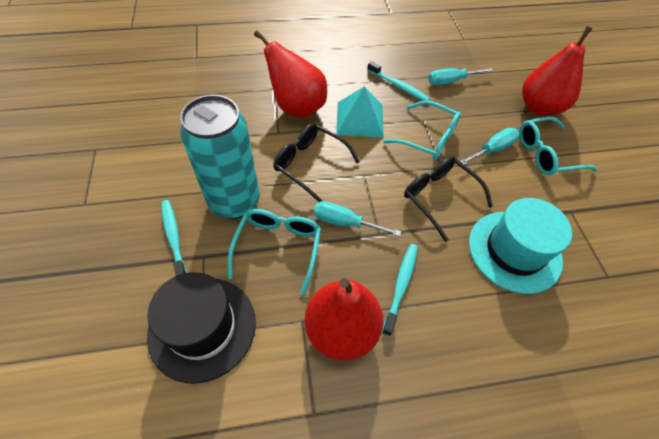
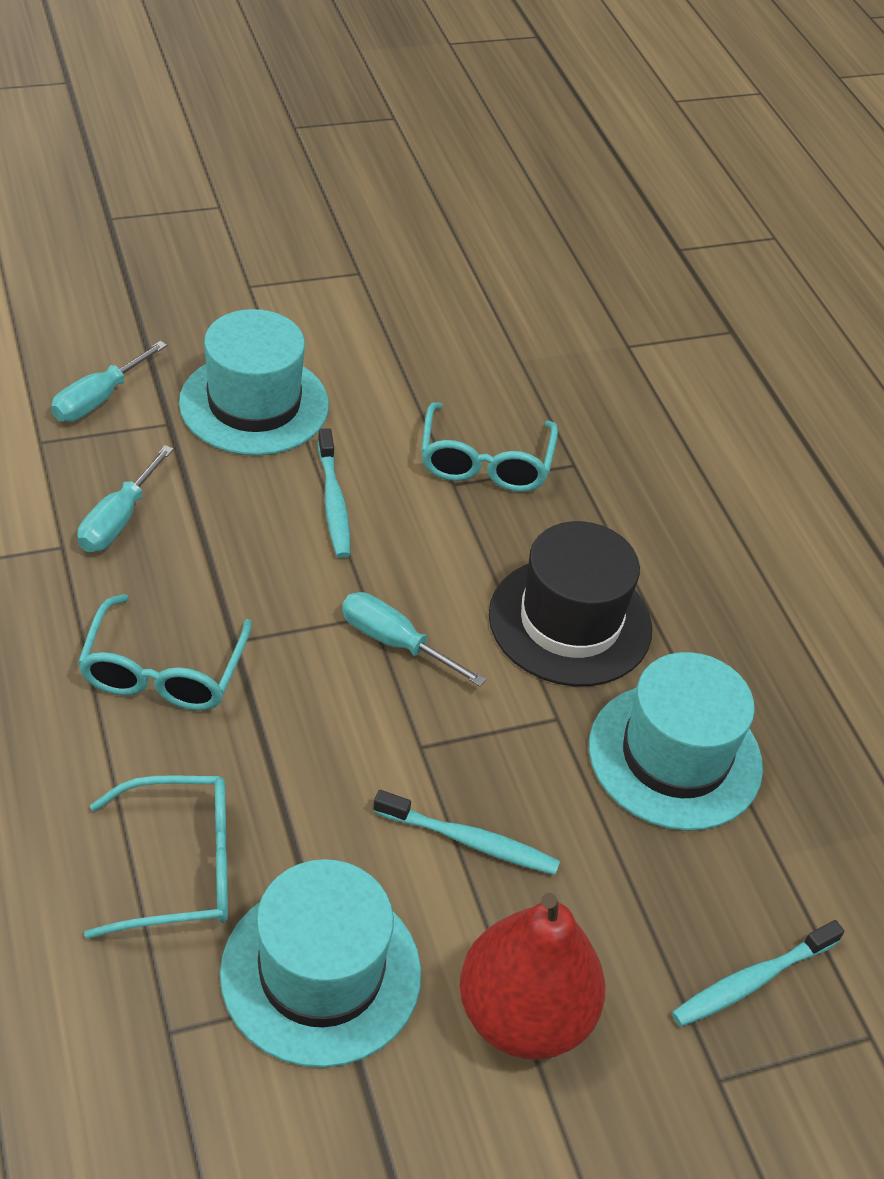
black glasses: [273,123,360,202] [404,156,493,242] = 2 -> none = 0
red pear: [254,30,327,118] [305,278,383,361] [522,26,593,116] = 3 -> [460,893,605,1060] = 1
turquoise can: [180,95,260,219] = 1 -> none = 0
turquoise hat: [469,198,572,294] = 1 -> [179,309,329,456] [220,859,421,1068] [589,652,763,831] = 3
turquoise pyramid: [336,86,384,138] = 1 -> none = 0

